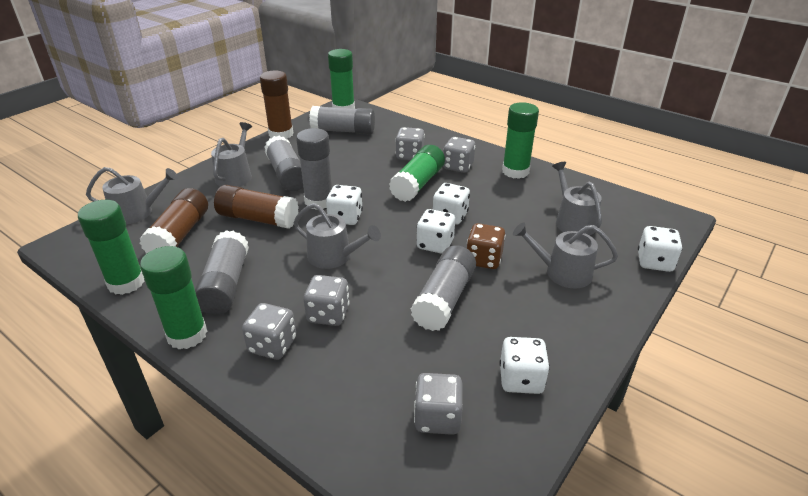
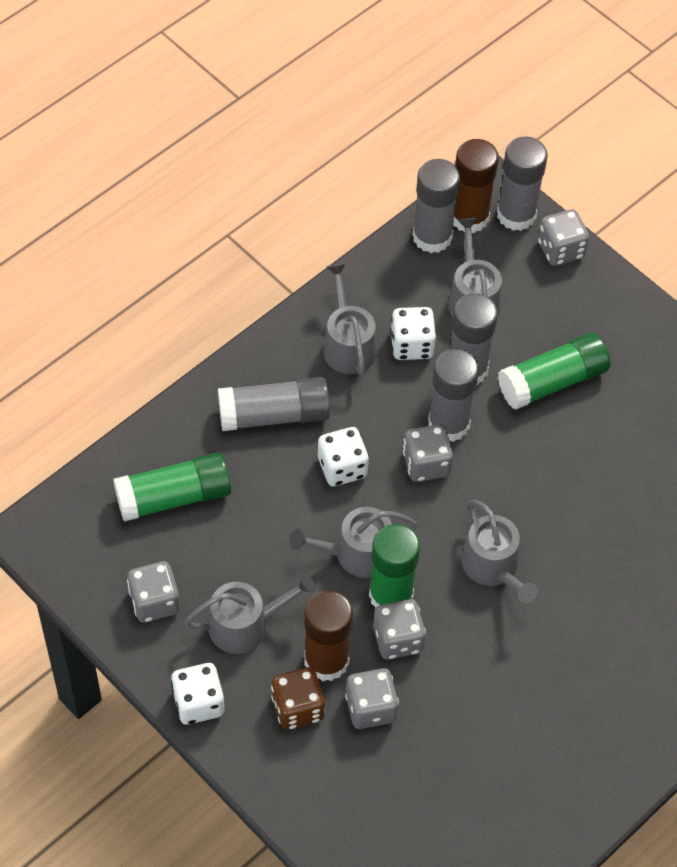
brown glue stick: [140,188,208,254] [214,185,299,229] [260,71,293,139] = 3 -> [304,590,353,681] [453,139,499,233] = 2
green glue stick: [78,200,145,295] [140,246,207,349] [328,49,355,109] [389,145,445,202] [502,102,539,179] = 5 -> [113,452,231,522] [369,524,420,608] [498,333,610,410] = 3
white dice: [326,185,363,225] [416,209,455,254] [433,183,470,225] [500,337,550,394] [638,226,682,272] = 5 -> [171,663,224,725] [318,427,369,486] [390,307,436,360] = 3

